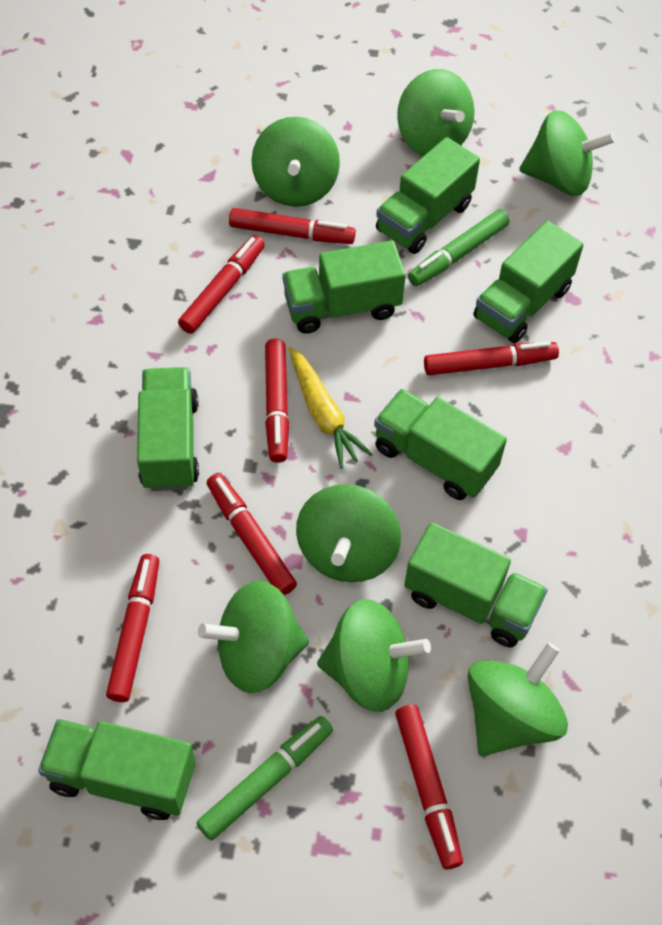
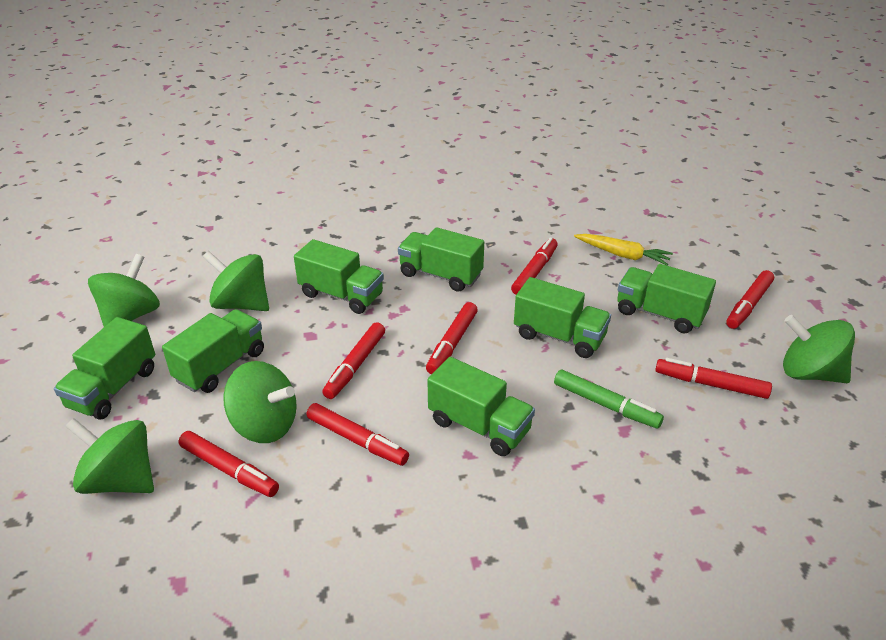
green marker: [196,716,333,841] [408,209,510,286] = 2 -> [554,370,664,428] = 1
green spinning top: [198,580,309,693] [251,117,340,207] [296,484,401,582] [317,599,431,712] [397,69,475,156] [468,643,568,756] [519,110,616,196] = 7 -> [65,418,154,494] [88,254,160,327] [203,251,269,311] [223,361,297,443] [783,315,855,383] = 5

